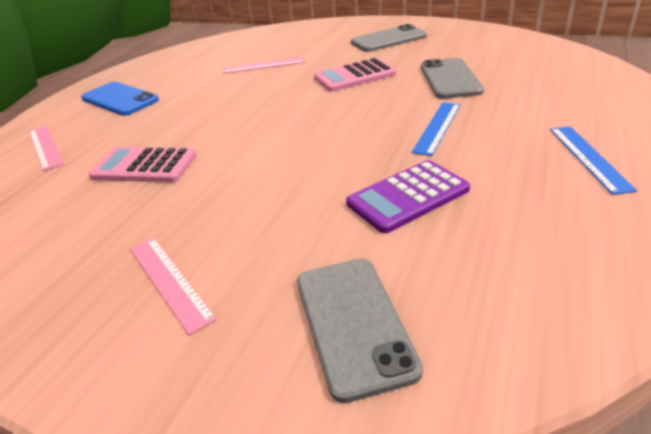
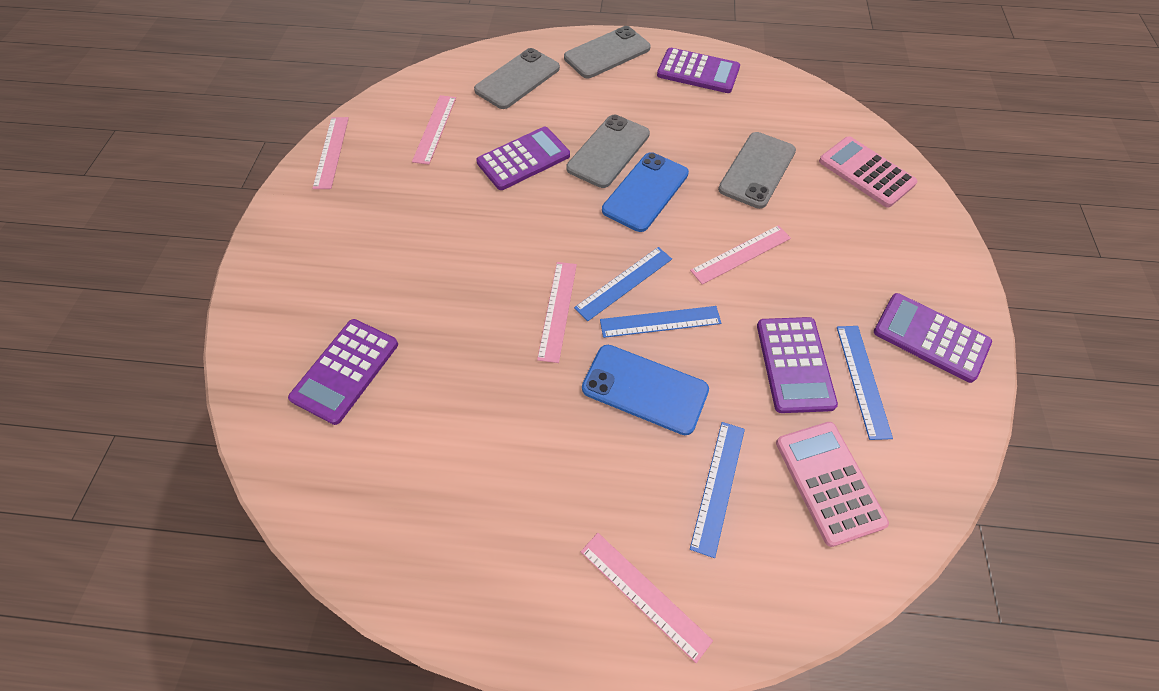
blue phone: [81,82,159,116] = 1 -> [582,345,709,435] [602,152,689,232] = 2
blue ruler: [411,103,461,156] [550,126,637,195] = 2 -> [574,247,672,321] [600,306,721,338] [690,422,745,558] [837,326,893,440] = 4
grey phone: [297,258,423,403] [351,24,427,52] [421,58,484,99] = 3 -> [474,48,560,109] [564,26,651,78] [566,115,650,188] [718,132,796,209] = 4
pink ruler: [29,126,64,171] [130,238,217,335] [223,57,305,73] = 3 -> [312,117,349,189] [412,95,456,165] [537,262,577,363] [581,533,713,663] [690,225,791,285] = 5
purple calculator: [346,160,470,233] = 1 -> [288,319,398,425] [476,127,570,190] [657,48,740,93] [757,317,838,413] [874,293,992,383] = 5

